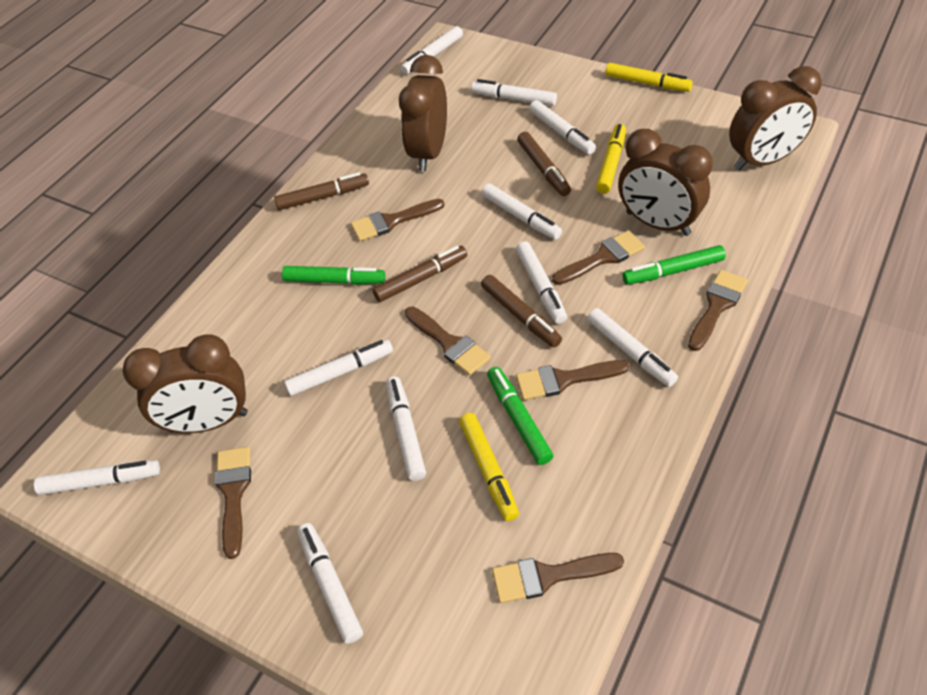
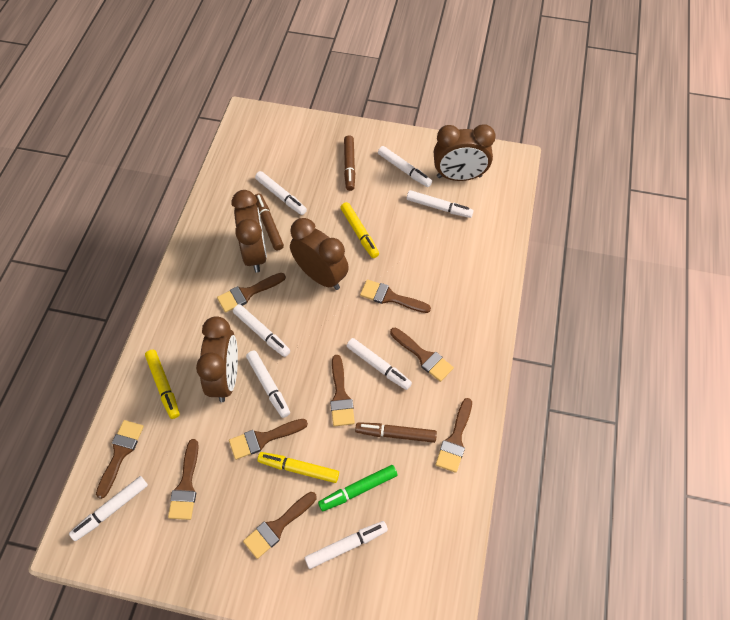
brown brush: [215,447,251,559] [351,199,444,241] [405,307,491,376] [492,553,624,603] [516,360,629,400] [552,230,645,285] [688,270,748,351] = 7 -> [96,420,144,499] [168,439,199,520] [217,273,286,313] [229,419,308,460] [243,492,317,559] [330,355,355,426] [360,280,431,313] [390,328,454,382] [436,398,472,473] = 9
brown marker: [274,172,369,210] [373,246,467,302] [481,275,562,347] [517,132,571,196] = 4 -> [255,194,284,251] [344,135,355,191] [355,422,437,443] = 3
green marker: [282,266,385,285] [487,367,553,465] [622,245,726,285] = 3 -> [318,465,397,511] = 1
white marker: [34,460,160,495] [284,339,393,396] [297,523,363,644] [386,376,426,481] [401,26,463,75] [471,79,557,106] [482,183,562,240] [516,241,567,324] [529,100,596,155] [587,308,678,387] = 10 -> [69,476,148,541] [233,304,290,357] [246,351,290,418] [255,171,307,215] [305,521,388,569] [347,338,412,390] [378,146,432,187] [407,190,473,218] = 8

